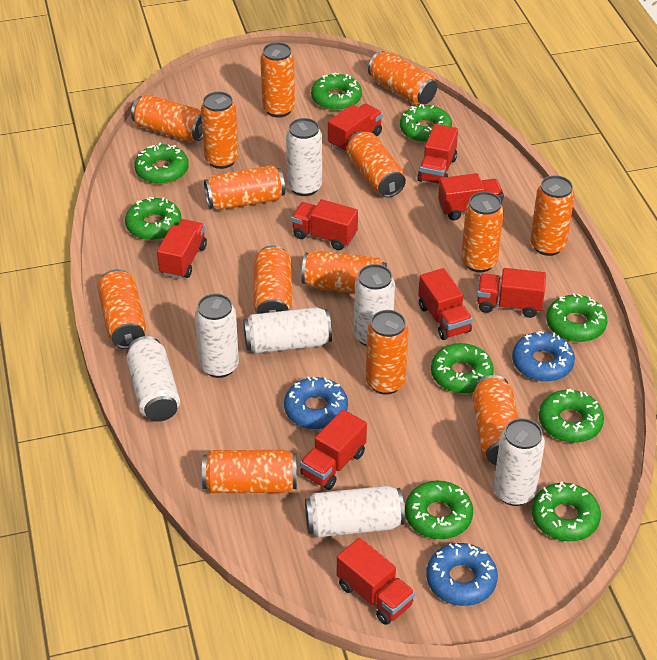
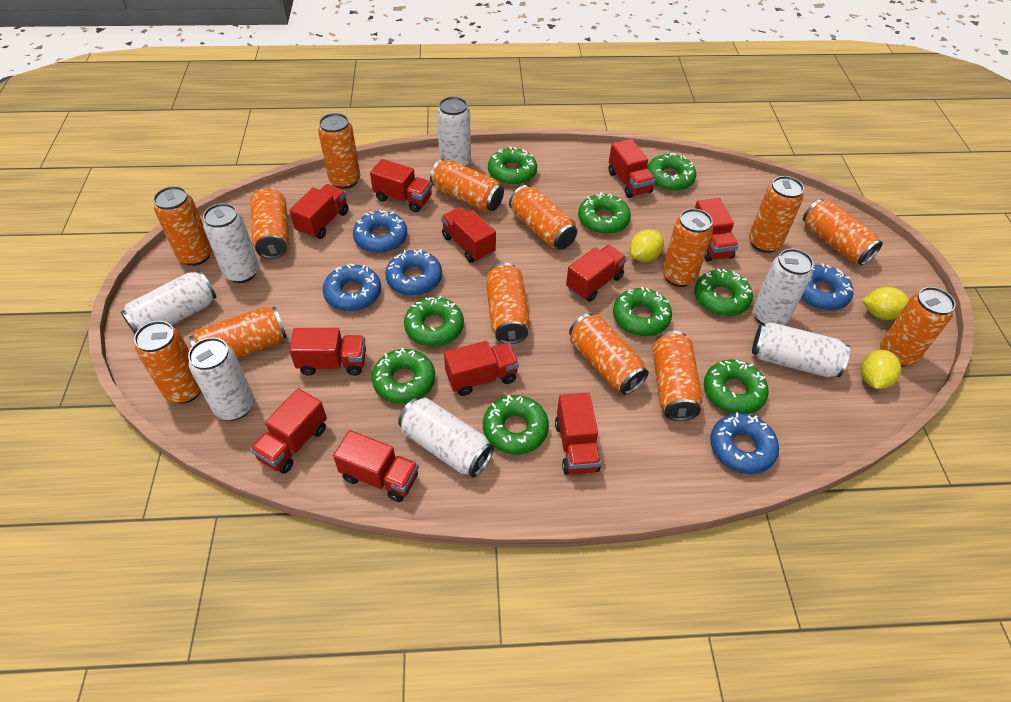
blue donut: [284,376,348,429] [426,543,498,606] [512,331,575,382] = 3 -> [323,263,381,311] [353,210,407,253] [385,249,442,296] [710,412,779,474] [801,263,853,310] = 5
red truck: [157,219,207,279] [291,199,358,250] [300,409,367,490] [328,103,383,153] [337,538,415,625] [417,124,458,184] [418,268,473,340] [438,173,504,221] [477,268,546,318] = 9 -> [250,388,327,474] [289,184,349,239] [289,328,366,376] [333,430,419,502] [370,159,432,212] [441,207,496,263] [444,341,519,396] [555,393,601,475] [566,245,627,302] [609,139,655,198] [695,198,739,261] = 11
yellow lemon: none = 0 -> [630,229,664,262] [861,350,901,389] [862,287,909,320] = 3

